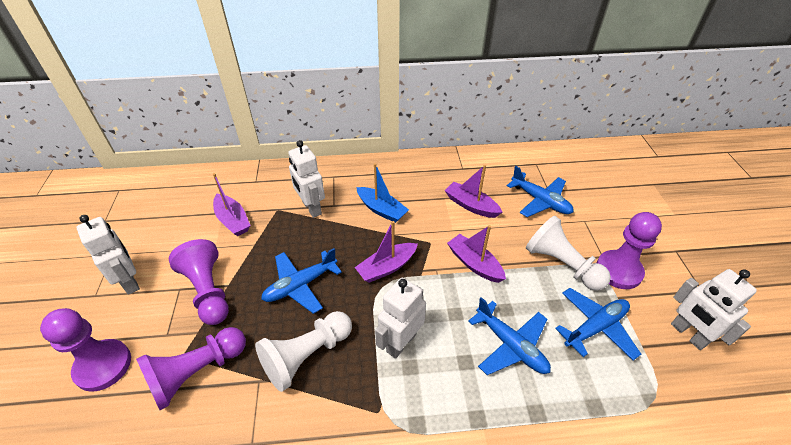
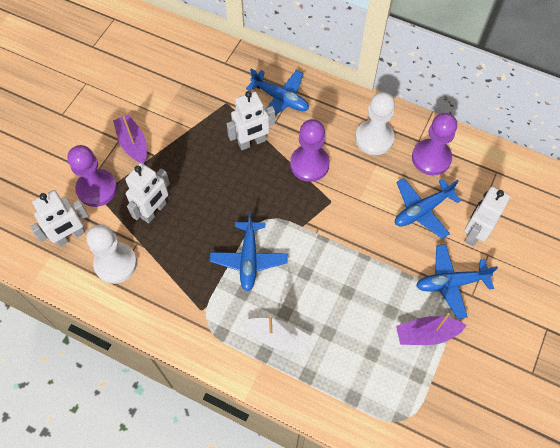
blue boat: [356,163,409,223] = 1 -> none = 0
purple boat: [213,173,251,236] [355,221,418,283] [445,165,502,218] [447,225,506,283] = 4 -> [113,114,147,164] [396,313,467,345] = 2
purple pawn: [40,308,131,392] [136,327,246,410] [169,239,229,325] [597,212,662,289] = 4 -> [68,145,117,207] [290,119,330,182] [412,113,457,175] = 3
white boat: none = 0 -> [243,315,312,354] = 1

